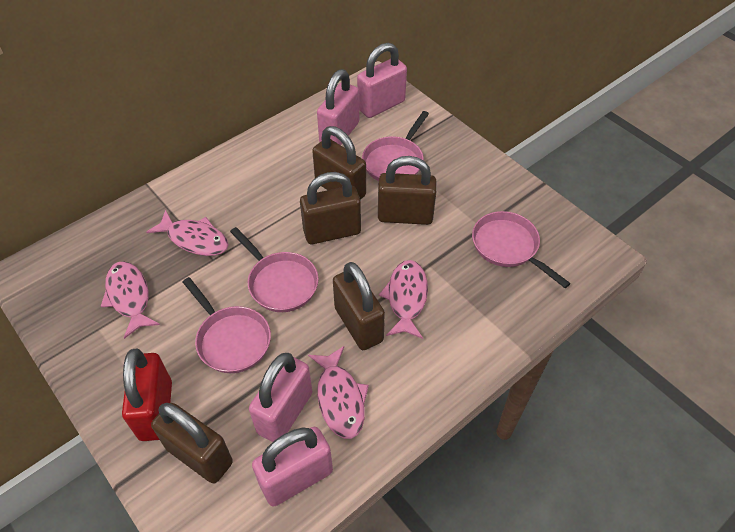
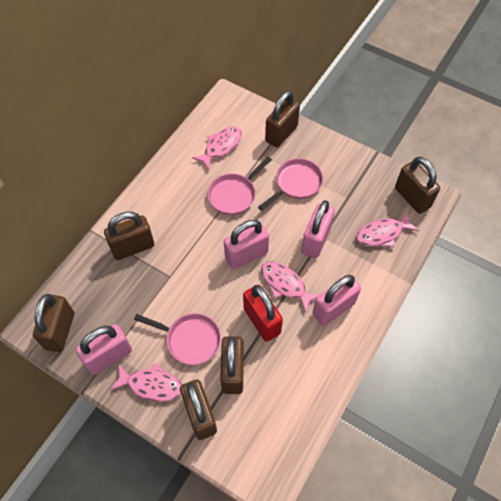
brown padlock: [151,403,233,484] [300,172,361,244] [312,126,366,200] [333,262,385,350] [378,156,437,225] = 5 -> [33,294,74,352] [104,212,154,260] [180,379,217,440] [220,336,244,394] [265,91,300,147] [395,157,440,214] = 6
pink pan: [183,277,271,373] [230,227,319,312] [362,111,429,181] [472,211,571,288] = 4 -> [134,313,221,365] [208,157,272,215] [258,158,323,211] = 3

